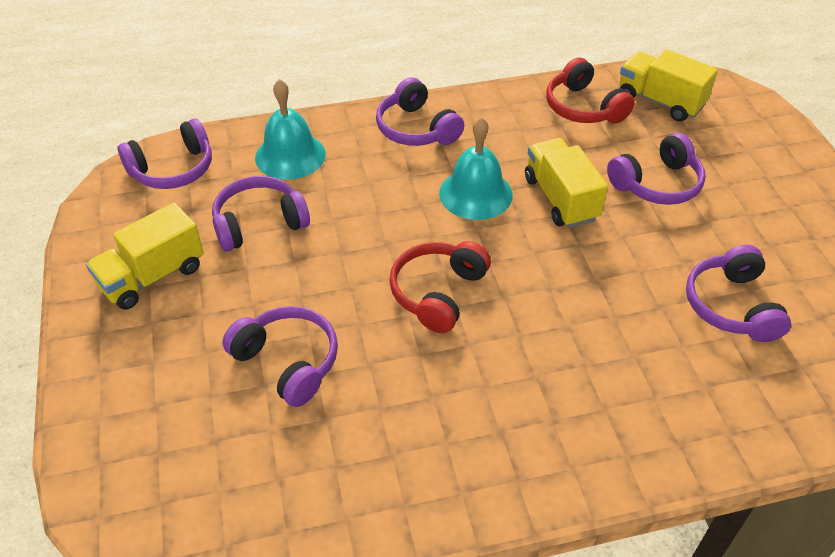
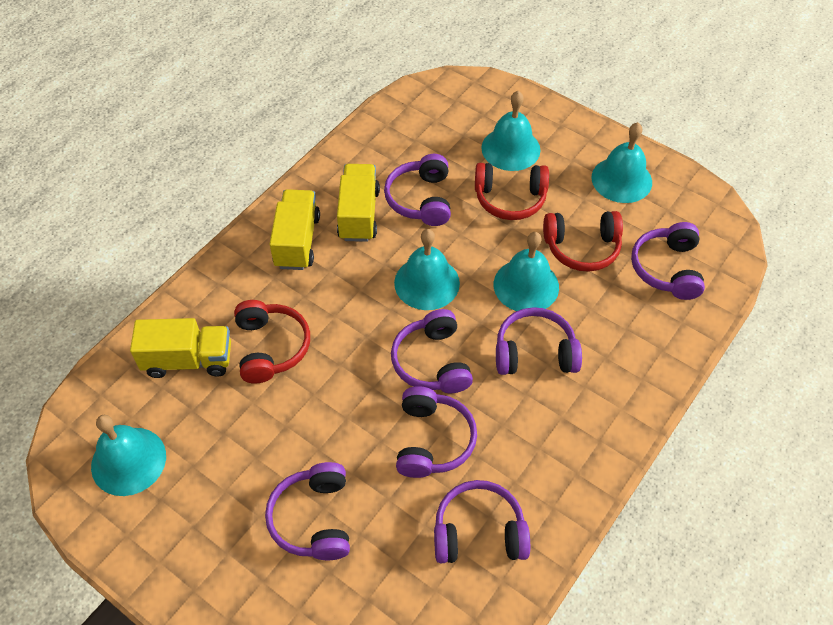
purple headphones: [118,119,212,189] [212,176,310,251] [222,306,338,407] [376,77,464,146] [607,133,706,205] [686,245,791,342] = 6 -> [265,462,350,560] [384,154,451,226] [391,309,473,393] [396,386,477,478] [434,480,530,563] [496,307,582,375] [631,222,705,300] = 7
red headphones: [389,241,491,333] [546,57,634,124] = 2 -> [234,300,310,384] [475,163,549,220] [543,211,623,272] = 3
turquoise bell: [255,79,326,179] [439,117,513,220] = 2 -> [91,415,166,496] [394,229,460,310] [481,91,541,171] [494,232,559,311] [592,122,652,203] = 5

